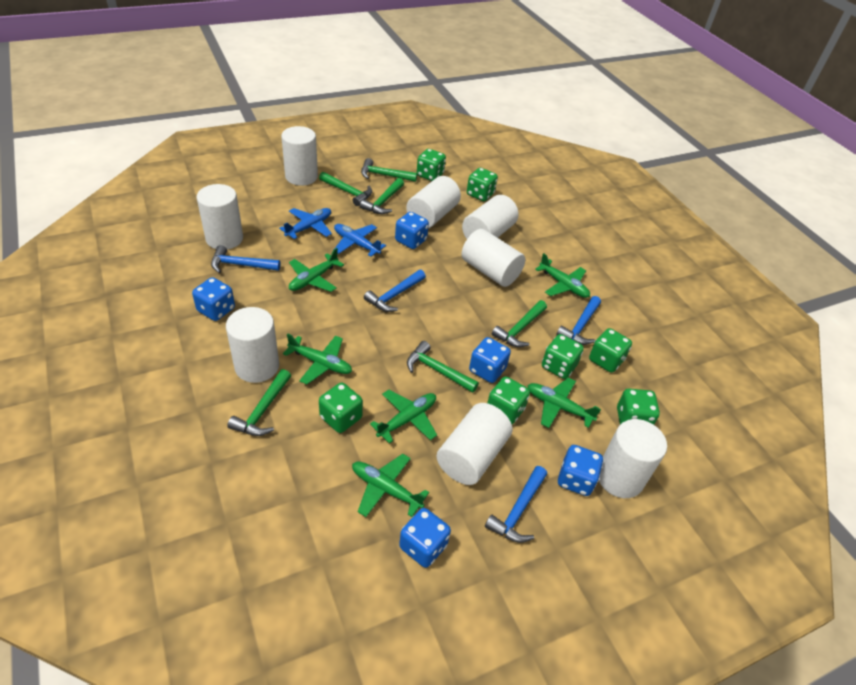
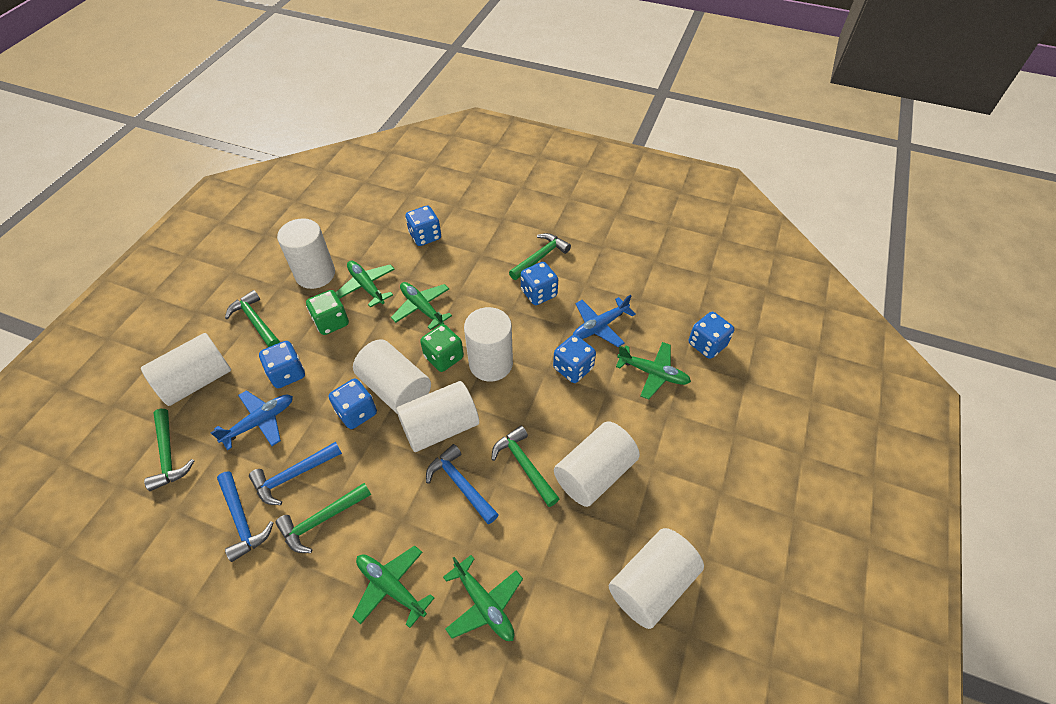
blue dice: [192,277,235,321] [395,212,429,249] [399,508,451,568] [469,337,511,383] [558,445,603,496] = 5 -> [259,341,305,388] [329,379,377,429] [405,206,441,246] [521,262,558,305] [553,335,596,383] [689,312,734,359] = 6
blue hammer: [211,245,280,273] [364,270,426,312] [485,466,547,543] [556,296,601,345] = 4 -> [217,471,274,562] [249,442,342,505] [426,444,499,524] = 3
green dice: [319,383,363,433] [417,149,446,181] [467,168,498,201] [487,376,530,424] [542,334,584,379] [589,328,632,373] [617,388,660,425] = 7 -> [306,290,349,335] [420,324,464,372] = 2
green hammer: [227,369,291,436] [319,172,372,206] [360,178,404,214] [361,158,417,182] [407,341,479,393] [492,300,547,347] = 6 -> [144,409,194,491] [225,290,280,347] [275,483,371,553] [491,426,560,507] [509,233,571,280] = 5
green plane: [283,333,352,384] [289,248,344,292] [352,454,429,517] [370,390,437,444] [527,377,601,428] [535,253,590,298] = 6 -> [335,261,395,308] [353,546,434,628] [391,282,452,330] [443,555,523,641] [616,342,691,399] = 5
white cylinder: [197,184,243,250] [226,307,279,383] [281,126,318,186] [406,176,461,228] [436,403,512,485] [461,229,525,287] [462,195,519,239] [599,419,667,498] = 8 -> [141,333,231,406] [277,218,335,289] [353,339,431,413] [396,381,479,452] [464,307,513,382] [554,422,640,507] [609,528,704,629] = 7

